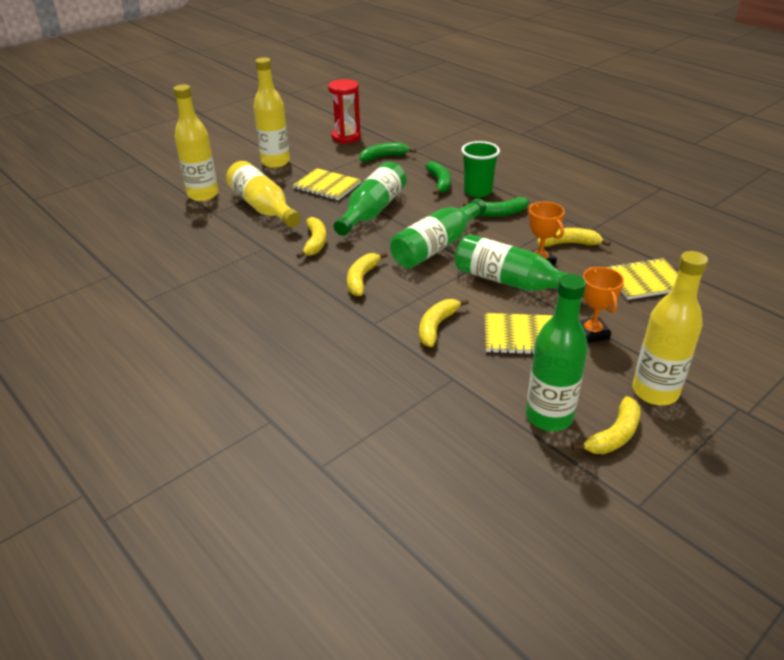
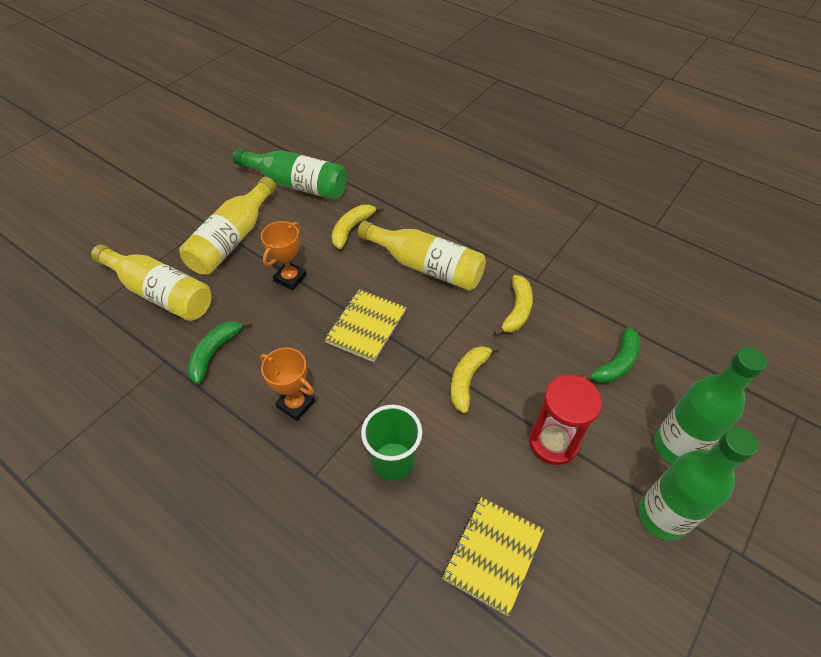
green banana: [359,142,416,162] [425,162,451,195] [463,197,528,217] = 3 -> [187,320,251,384] [581,327,641,383] = 2
green bottle: [334,162,407,236] [390,198,486,268] [455,234,584,298] [526,274,588,431] = 4 -> [233,148,347,200] [639,427,758,541] [654,347,767,464] = 3
yellow banana: [296,217,326,258] [347,252,388,296] [419,299,469,347] [537,228,611,247] [572,396,640,454] = 5 -> [331,205,384,249] [451,344,500,413] [494,275,533,336] = 3
yellow bottle: [173,84,218,201] [226,161,301,227] [253,57,290,168] [632,251,708,405] = 4 -> [91,244,211,321] [179,177,276,275] [357,221,486,291] = 3
yellow notebook: [293,168,361,200] [484,313,553,354] [606,258,678,300] = 3 -> [324,289,406,362] [442,497,544,616] = 2

